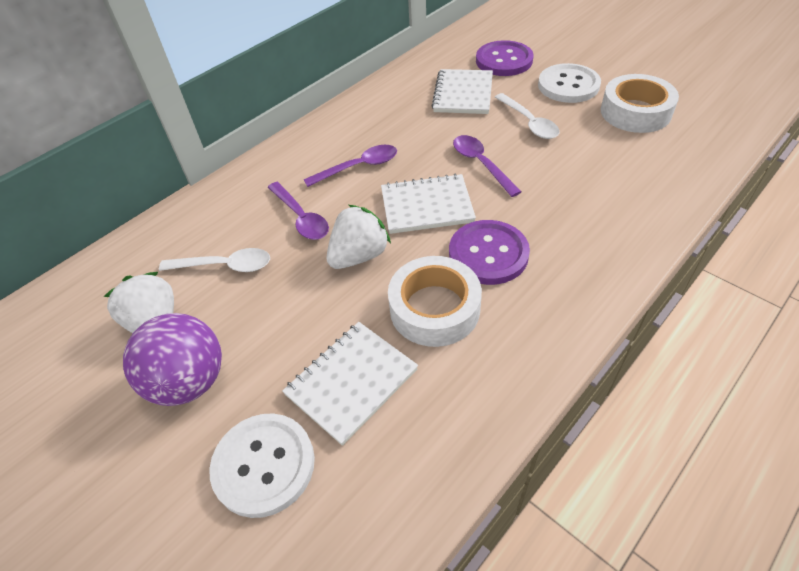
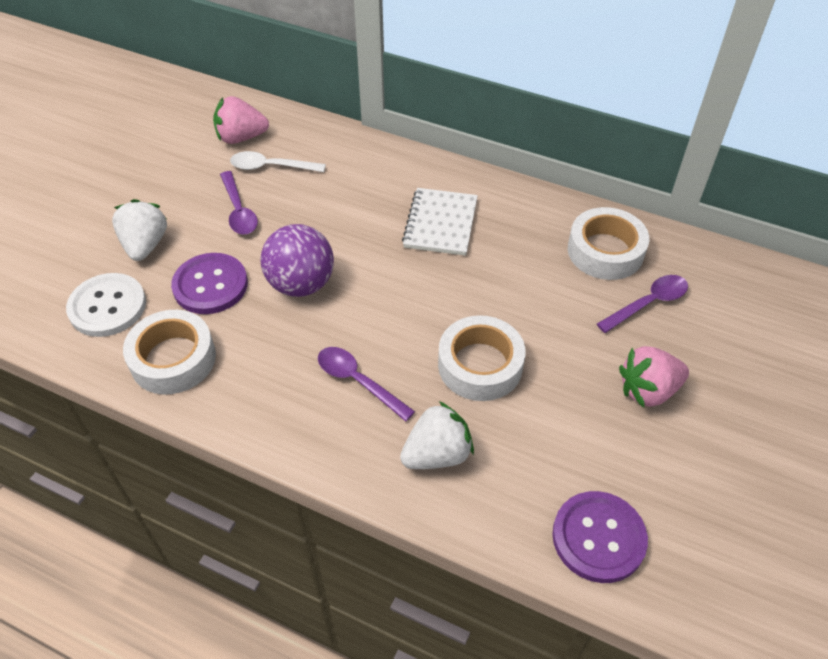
pink strawberry: none = 0 -> [213,96,269,144] [619,346,689,408] = 2
white button: [209,414,315,518] [538,63,601,103] = 2 -> [66,273,146,337] = 1
white notebook: [282,322,418,446] [381,174,476,234] [431,69,493,114] = 3 -> [402,188,478,256] = 1
white spoon: [159,248,270,272] [495,93,560,139] = 2 -> [230,151,326,172] = 1
white tape: [388,256,482,347] [601,74,679,133] = 2 -> [123,310,216,394] [438,315,526,401] [568,207,649,280] = 3

